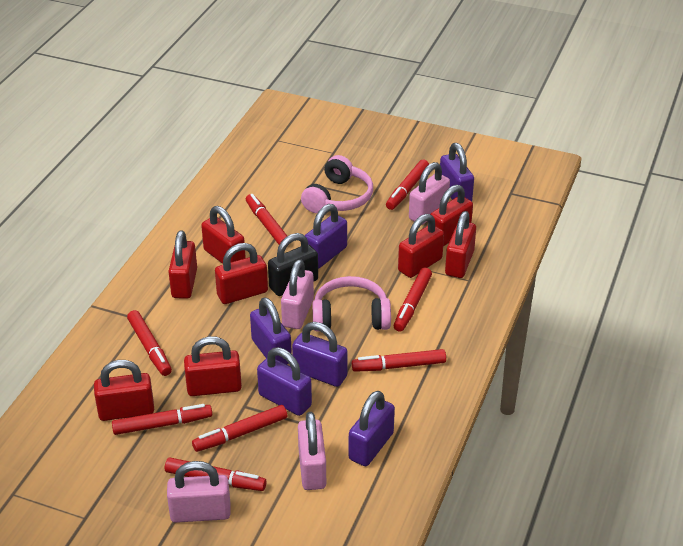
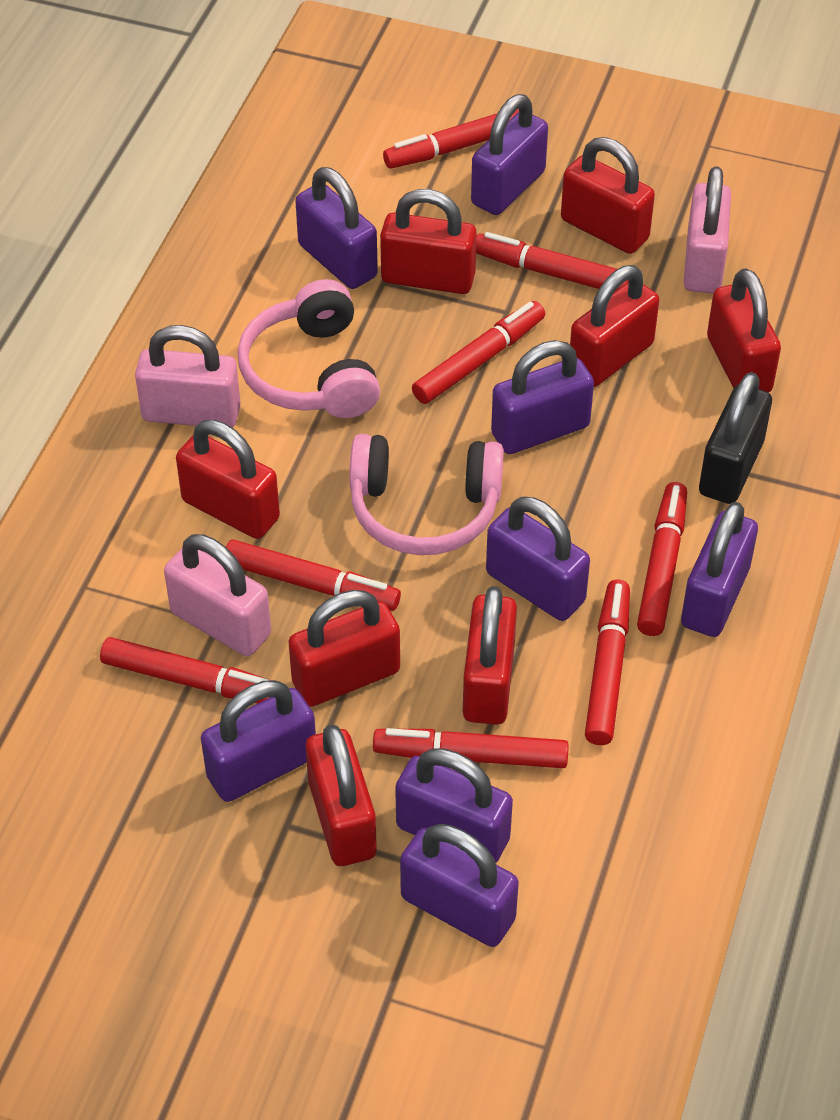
pink padlock: [167,461,231,523] [281,259,314,329] [298,412,326,490] [409,162,450,225] = 4 -> [135,325,241,428] [164,534,271,656] [684,166,731,293] = 3
purple padlock: [250,297,292,365] [257,347,312,416] [292,322,347,387] [305,204,347,269] [349,391,395,466] [440,143,474,201] = 6 -> [201,680,316,802] [295,167,378,289] [395,748,513,863] [400,824,519,947] [471,94,548,215] [486,497,590,621] [491,340,594,454] [681,502,758,637] = 8

